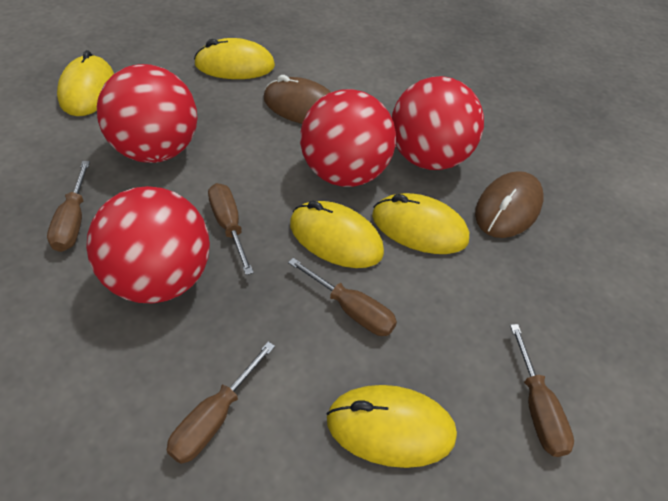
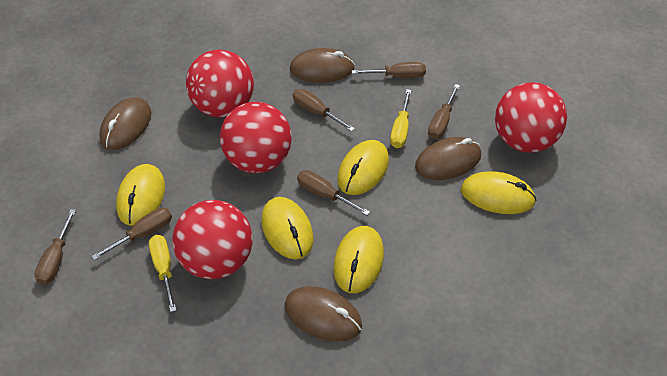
brown mouse: [263,75,331,124] [475,171,544,238] = 2 -> [99,97,151,150] [285,286,362,341] [289,48,355,83] [415,137,481,180] = 4
brown screwdriver: [47,161,90,252] [167,341,275,464] [208,183,254,275] [288,258,397,336] [510,324,574,457] = 5 -> [34,209,76,285] [91,208,172,260] [293,89,355,132] [297,170,370,215] [352,62,426,78] [428,84,460,139] = 6
yellow screwdriver: none = 0 -> [149,235,176,312] [390,89,411,148] = 2

